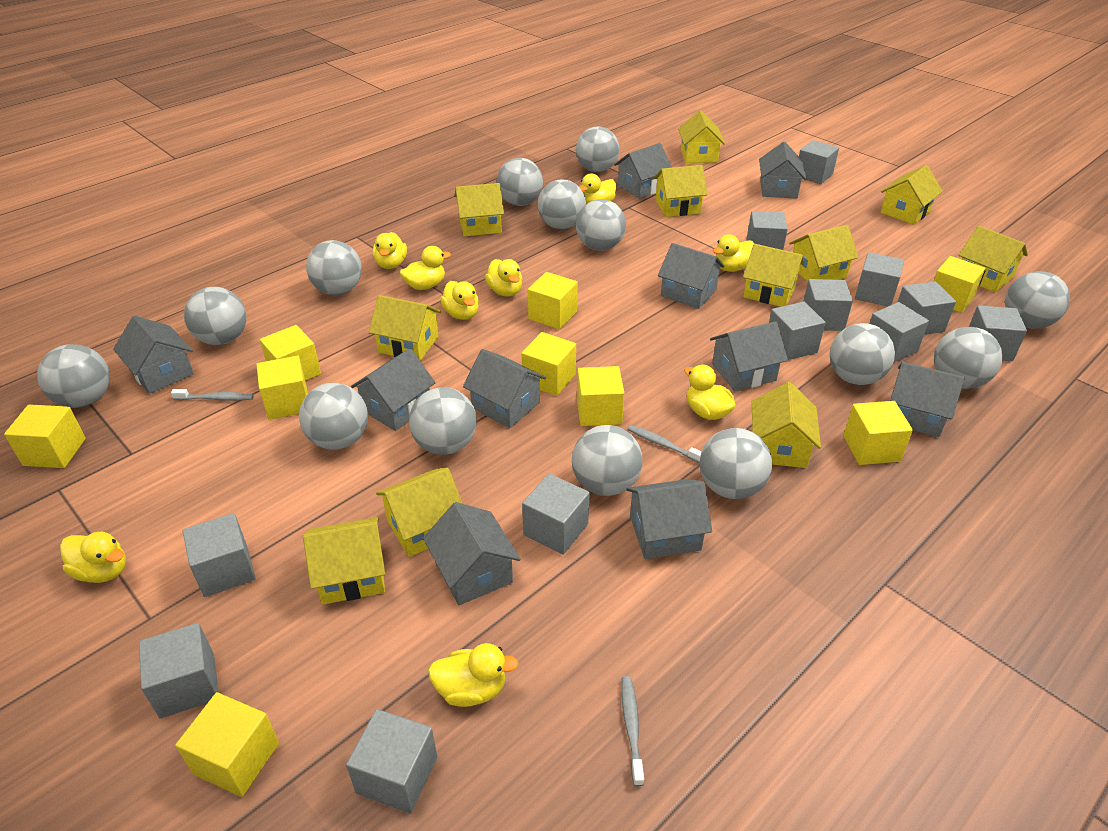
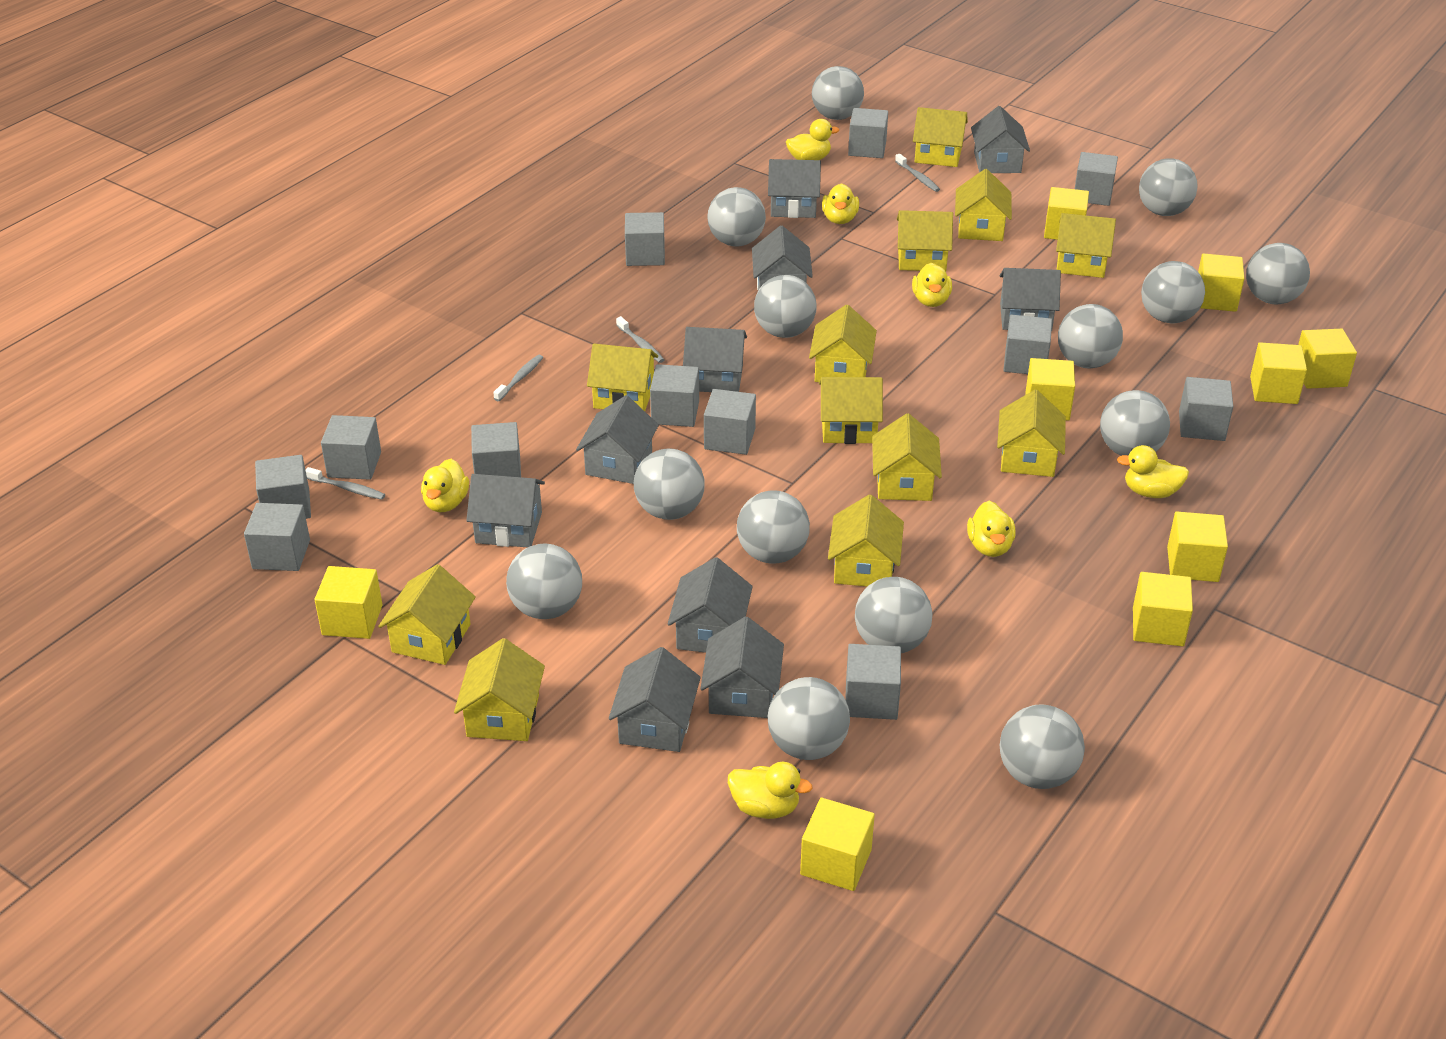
grey toothbrush: [171,389,254,401] [621,676,644,786] [628,425,701,463] = 3 -> [306,467,385,500] [493,355,543,401] [616,316,664,363] [895,154,940,192] = 4
yellow duck: [60,532,126,583] [373,232,407,269] [400,246,451,290] [428,643,519,707] [440,281,479,320] [485,259,522,297] [579,173,616,204] [684,364,736,420] [713,234,754,272] = 9 -> [421,459,469,512] [728,762,813,819] [786,119,839,160] [822,183,859,224] [912,262,952,307] [967,501,1016,557] [1117,445,1189,498] = 7
yellow house: [303,517,385,605] [369,295,441,361] [376,468,463,557] [455,183,504,236] [653,165,708,217] [678,110,725,163] [743,244,804,307] [752,382,821,468] [789,225,859,282] [881,165,943,225] [958,226,1028,292] = 11 -> [378,564,476,665] [454,638,545,741] [587,344,658,411] [809,305,877,382] [819,377,883,444] [828,494,904,587] [872,413,942,501] [897,210,953,271] [913,107,968,167] [955,169,1012,241] [997,390,1066,477] [1056,213,1116,278] = 12

